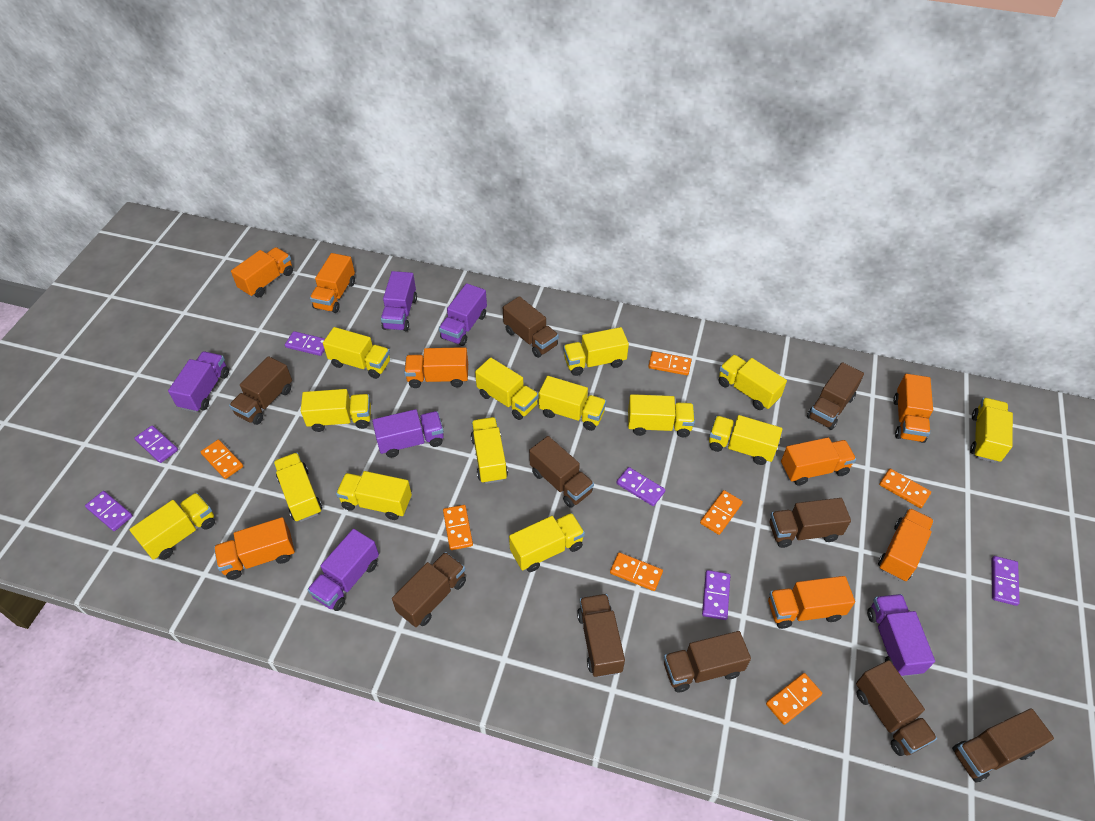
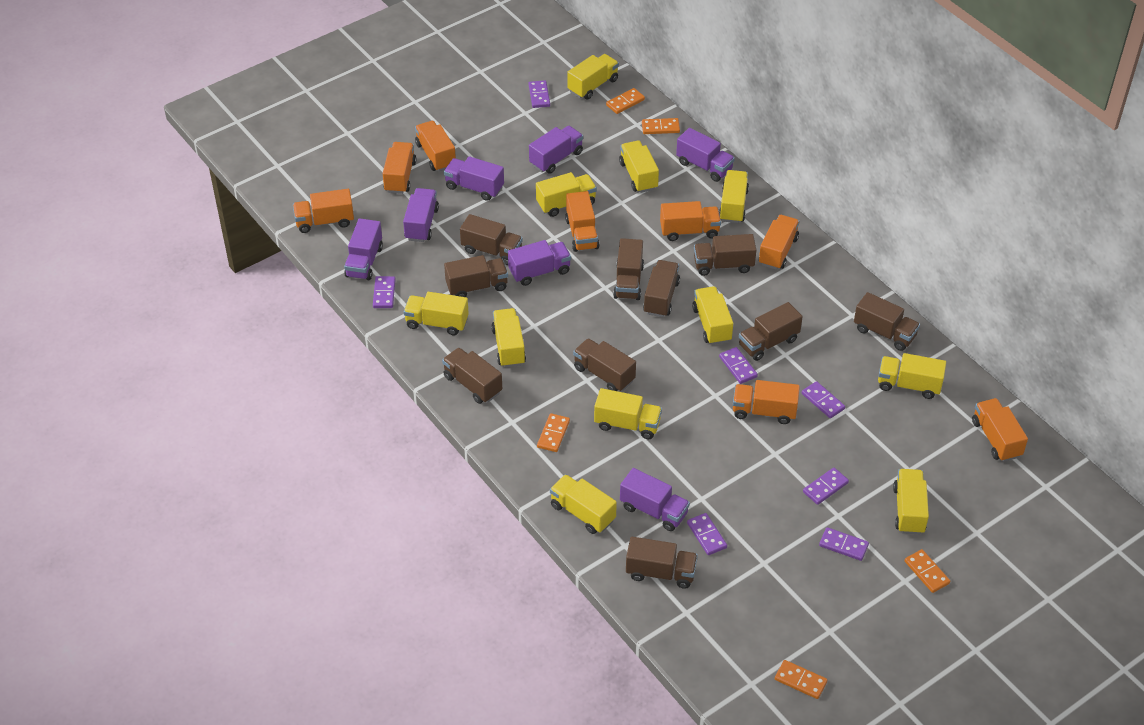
orange domino: [200,440,243,479] [443,505,473,550] [610,552,663,591] [648,351,691,375] [700,490,743,535] [766,673,822,725] [879,469,931,508] = 7 -> [537,413,570,452] [606,88,645,114] [642,118,680,134] [775,660,827,699] [905,549,950,593] = 5
purple domino: [85,491,133,531] [134,425,178,463] [285,331,325,356] [616,467,665,506] [702,570,730,620] [992,556,1020,606] = 6 -> [373,276,396,308] [529,80,550,108] [687,513,727,555] [719,347,758,384] [802,381,845,418] [803,468,849,505] [819,527,869,561] = 7
purple truck: [168,351,229,413] [307,529,379,611] [372,409,444,458] [381,271,417,331] [439,283,487,346] [867,594,935,677] = 6 -> [344,218,383,280] [403,188,439,242] [444,156,504,201] [508,240,571,286] [529,126,583,174] [620,468,690,531] [676,128,735,182] = 7
yellow truck: [129,493,215,560] [273,453,322,522] [301,389,371,432] [323,327,390,379] [336,471,412,520] [471,417,508,484] [475,357,539,420] [509,513,585,572] [539,376,606,431] [563,327,629,376] [628,394,695,437] [709,415,783,465] [718,354,787,410] [970,398,1013,463] = 14 -> [403,292,469,335] [491,308,526,367] [536,172,597,217] [550,474,617,534] [567,54,619,100] [594,388,662,439] [619,141,659,193] [692,286,733,345] [719,170,749,223] [878,353,946,399] [893,469,929,534] = 11

